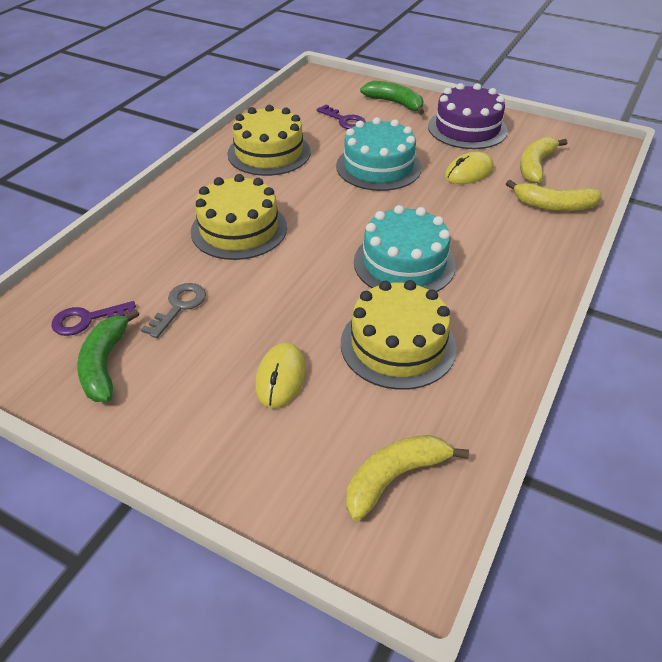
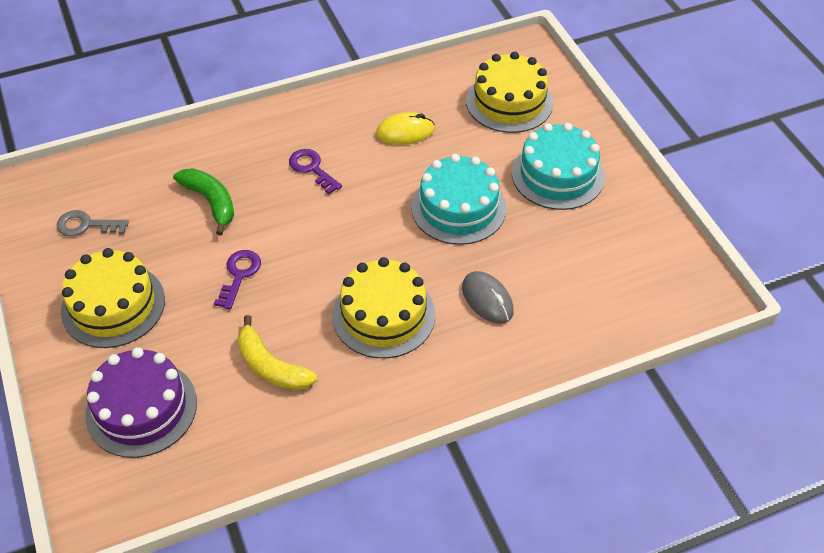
green banana: [77,309,139,402] [360,81,424,115] = 2 -> [173,168,234,235] = 1
grey mouse: none = 0 -> [462,271,514,324] = 1
yellow banana: [346,435,469,521] [506,180,602,211] [520,137,567,183] = 3 -> [237,315,317,390] = 1
yellow mouse: [255,343,306,408] [445,152,494,184] = 2 -> [376,112,435,145] = 1

